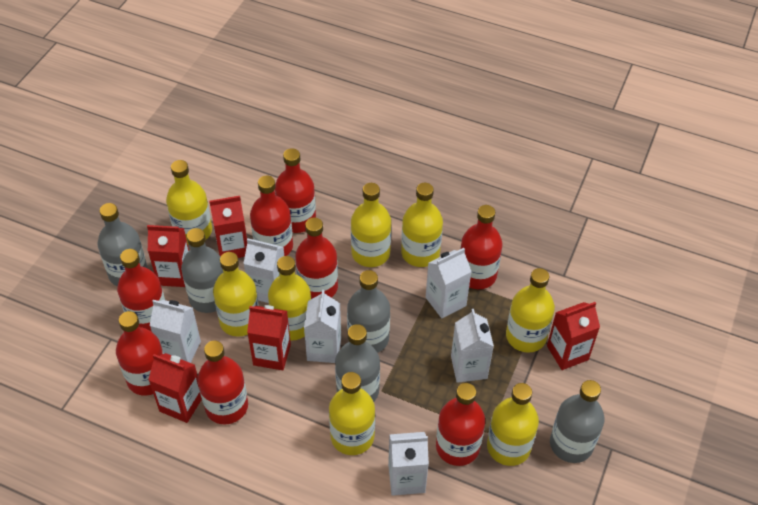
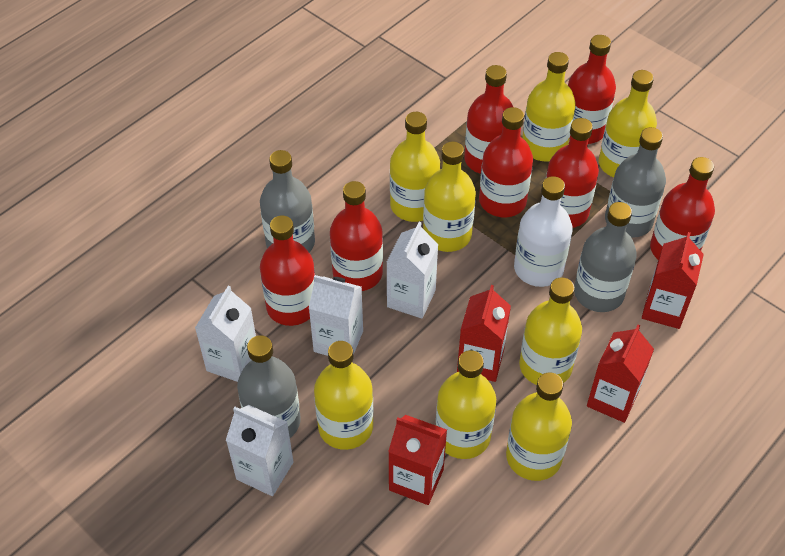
grey bottle: [98,203,148,287] [181,228,223,313] [335,324,380,402] [347,270,390,353] [550,380,604,463] = 5 -> [237,335,301,438] [260,150,315,253] [574,202,637,312] [605,127,666,238] = 4
red bottle: [116,311,164,396] [117,249,165,332] [198,341,248,425] [250,175,293,256] [275,148,316,233] [295,217,338,299] [436,383,485,466] [460,205,502,289] = 8 -> [260,215,315,326] [330,181,383,291] [464,65,513,174] [479,107,533,217] [546,118,599,228] [568,35,616,144] [650,157,715,260] = 7
red carton: [147,225,189,287] [148,353,202,423] [209,196,247,258] [247,305,291,370] [547,302,600,370] = 5 -> [388,415,447,505] [457,285,511,382] [587,325,654,423] [642,232,704,329] = 4
white bottle: none = 0 -> [514,176,573,287] = 1
white carton: [150,300,201,363] [243,238,284,303] [304,290,341,363] [388,432,429,496] [426,248,472,318] [451,309,494,383] = 6 -> [195,286,256,382] [226,405,293,496] [309,275,363,356] [386,222,439,319] = 4

